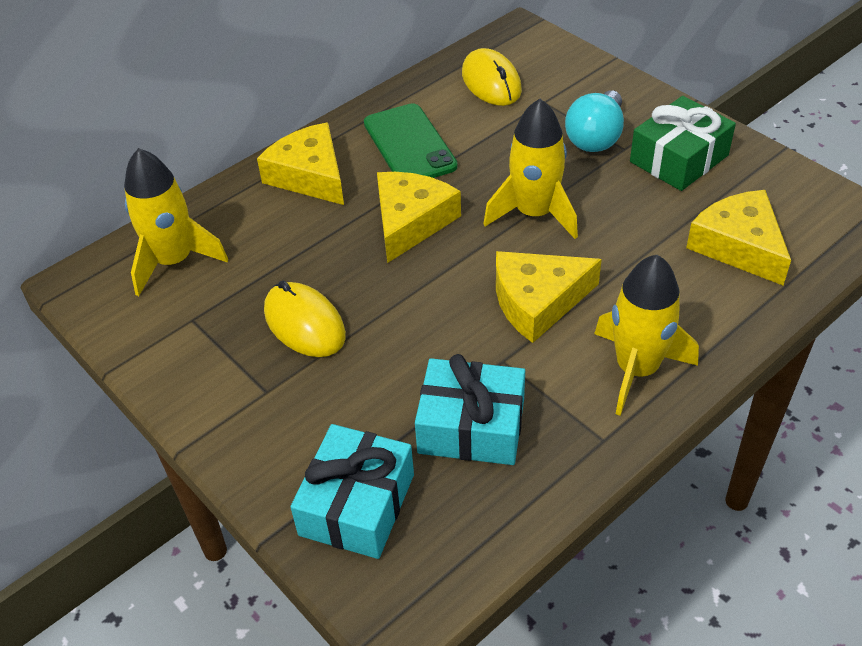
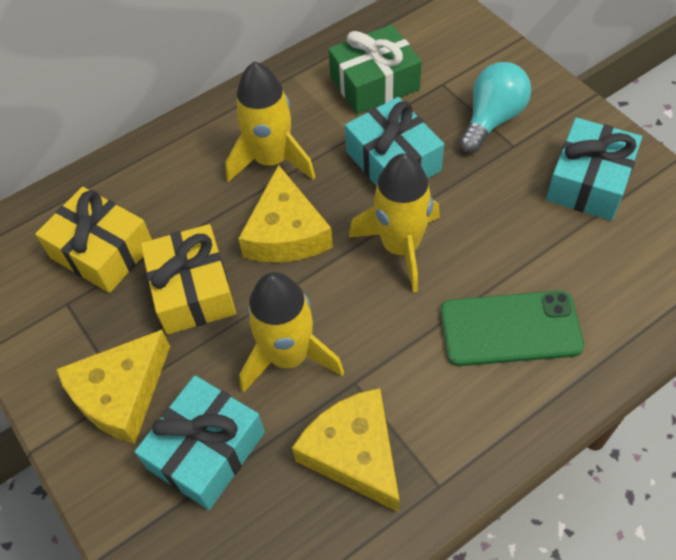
turquoise gift: [291,424,414,559] [415,354,525,465] = 2 -> [135,375,265,510] [345,97,444,186] [546,118,642,221] = 3
yellow cheese: [257,122,344,205] [377,172,461,263] [496,251,602,343] [686,190,791,285] = 4 -> [56,330,170,444] [238,165,333,263] [292,388,400,512] = 3
yellow gift: none = 0 -> [35,187,152,293] [141,224,236,335] = 2
yellow mouse: [264,281,346,357] [462,48,522,106] = 2 -> none = 0

